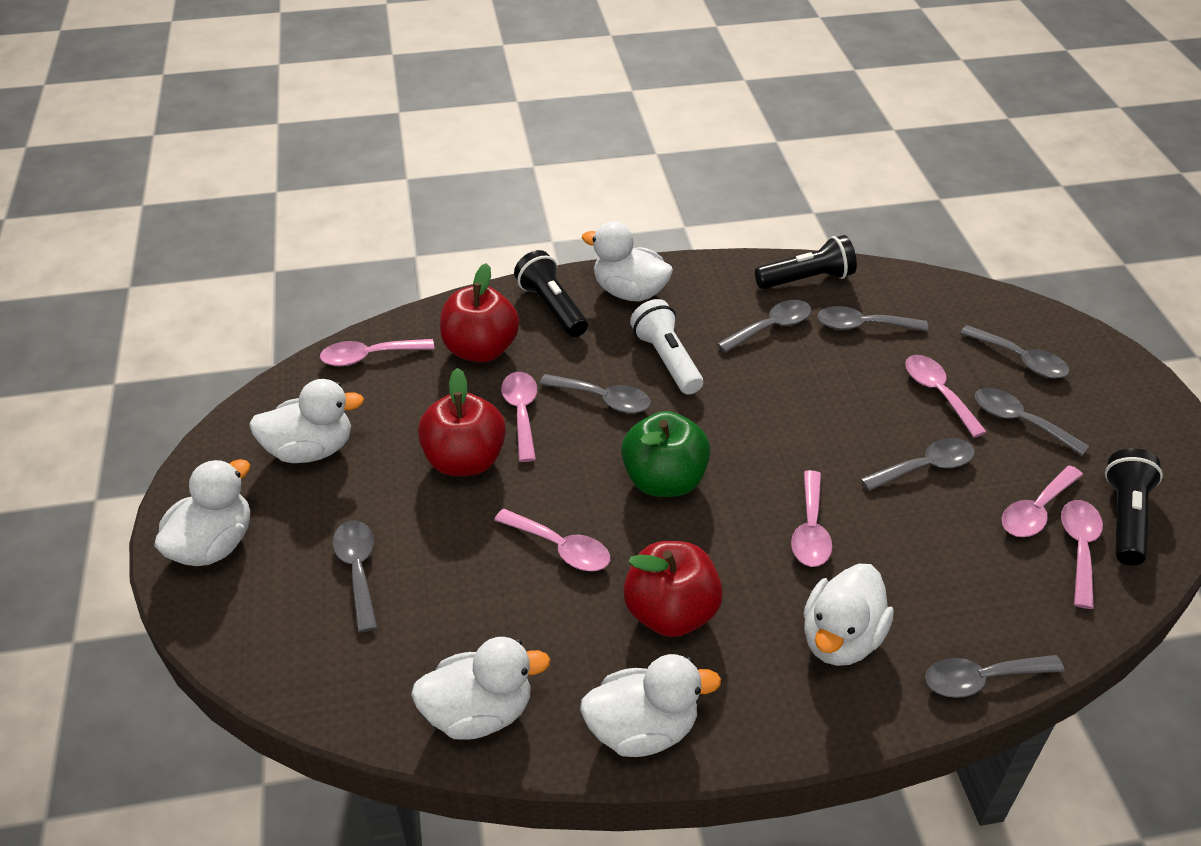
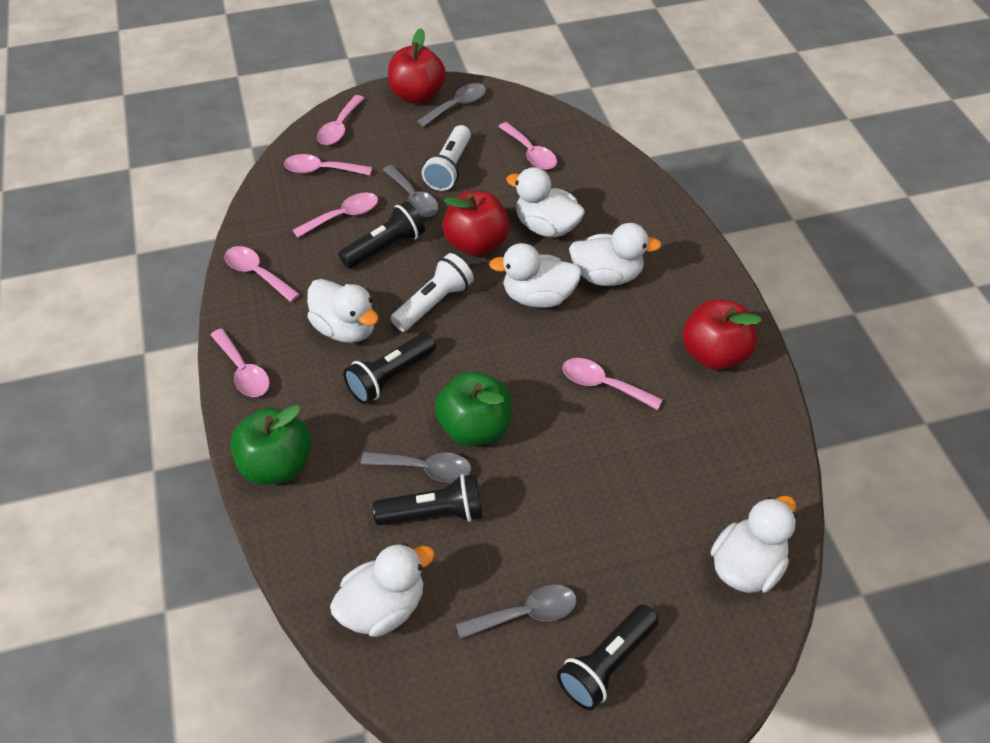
black flashlight: [514,250,588,337] [755,235,857,289] [1105,448,1163,565] = 3 -> [339,201,425,269] [343,332,436,404] [373,474,483,525] [557,605,658,710] = 4
green apple: [621,411,710,497] = 1 -> [230,405,312,484] [435,371,512,446] = 2
grey spoon: [333,520,377,632] [539,374,651,413] [717,300,811,353] [817,306,928,331] [861,438,975,491] [925,655,1064,698] [960,325,1070,378] [975,388,1089,455] = 8 -> [361,452,471,483] [383,165,439,217] [417,83,486,127] [456,585,577,639] = 4
white flashlight: [630,299,703,395] = 1 -> [391,253,474,332] [422,125,471,191] = 2

